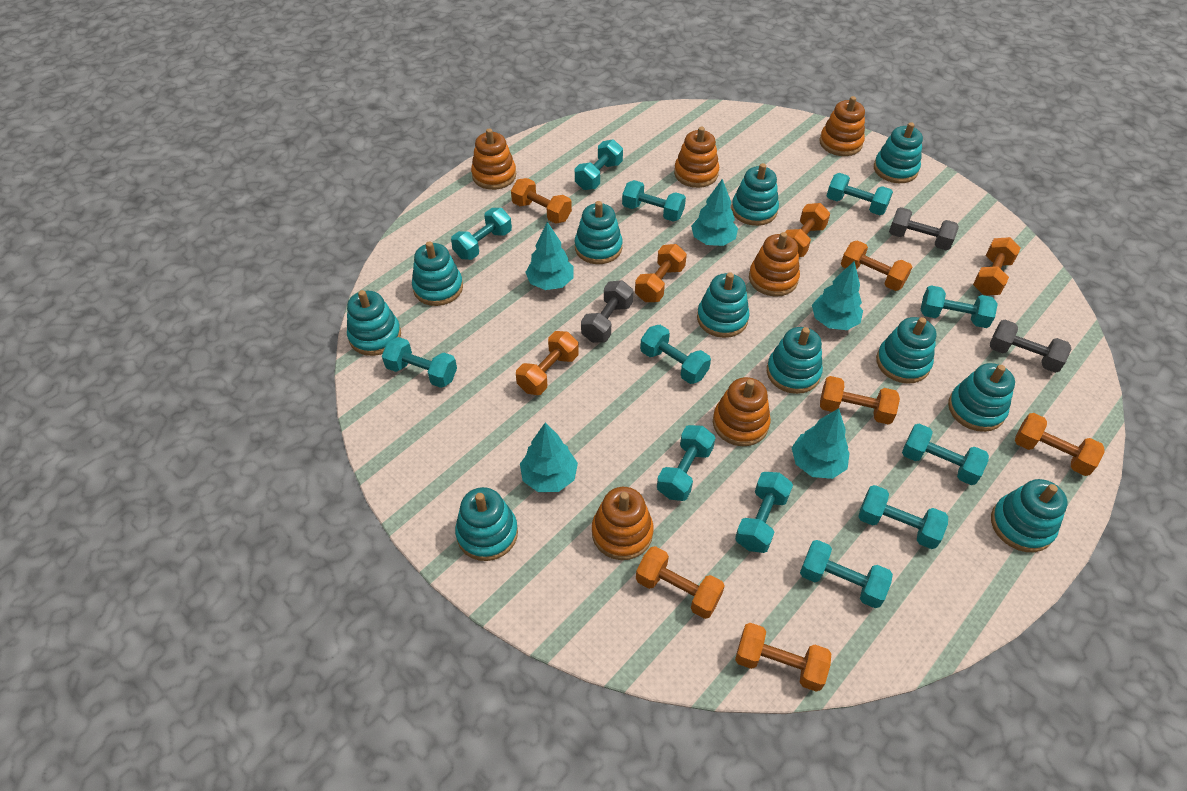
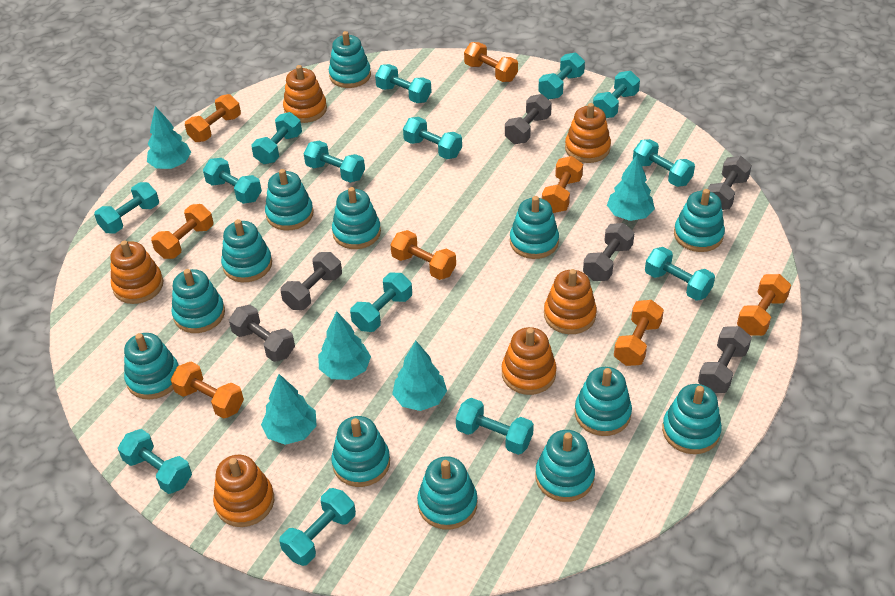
grey dumbbell: [581,280,633,343] [889,207,959,250] [990,320,1071,373] = 3 -> [229,305,295,362] [281,252,342,310] [505,94,552,144] [583,223,635,281] [698,326,752,393] [708,156,752,210] = 6
orange dumbbell: [511,178,572,224] [516,331,579,395] [635,244,687,302] [636,546,725,619] [735,623,831,692] [785,203,830,257] [820,376,900,425] [841,240,912,291] [973,237,1021,295] [1015,413,1105,476] = 10 -> [151,204,213,259] [170,362,244,419] [185,94,241,142] [390,230,456,280] [464,42,518,82] [542,156,583,213] [614,300,664,366] [737,274,791,336] = 8
turquoise dumbbell: [382,337,457,388] [451,208,512,260] [575,140,623,190] [622,180,686,222] [640,325,711,384] [657,425,715,501] [735,472,793,553] [800,540,893,608] [827,173,893,215] [858,485,948,549] [902,424,989,485] [920,286,998,328] = 12 -> [94,182,159,234] [118,429,192,494] [203,158,262,204] [251,112,302,164] [279,488,356,566] [304,141,365,183] [350,273,412,332] [375,64,432,103] [403,117,462,159] [456,398,534,455] [538,53,585,100] [593,71,640,118] [633,139,695,187] [645,247,715,301] = 14
turquoise stacking toy: [347,290,401,356] [412,241,463,306] [455,487,518,561] [575,201,623,264] [697,272,750,338] [731,163,779,226] [767,327,823,394] [874,122,923,183] [876,317,936,384] [948,363,1015,432] [991,479,1068,552] = 11 -> [124,333,179,399] [171,269,225,333] [221,219,272,282] [265,169,313,231] [329,31,371,88] [331,416,390,487] [332,187,381,249] [417,456,477,530] [510,196,559,259] [535,430,595,502] [575,367,632,436] [662,384,722,454] [674,189,725,252] = 13

